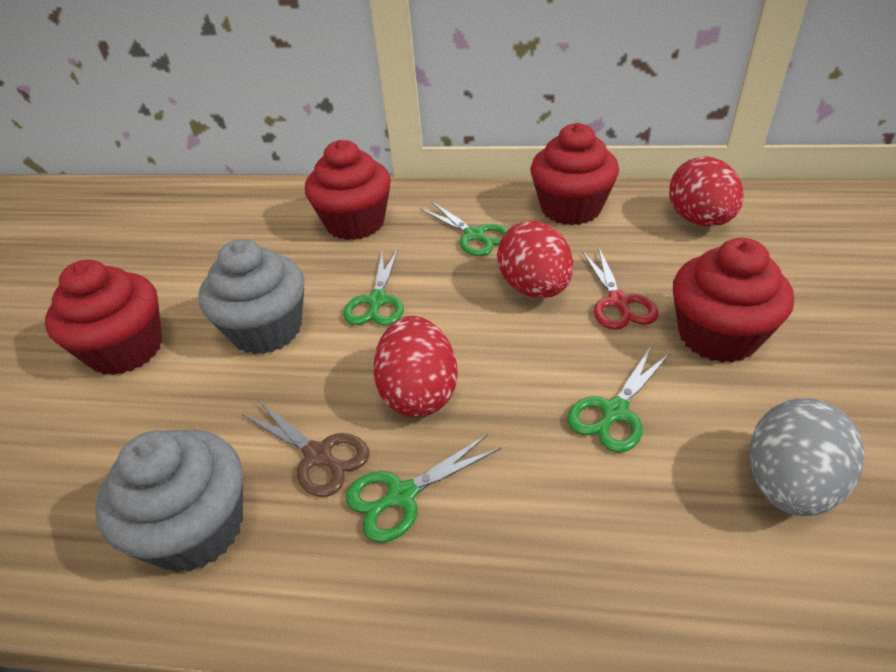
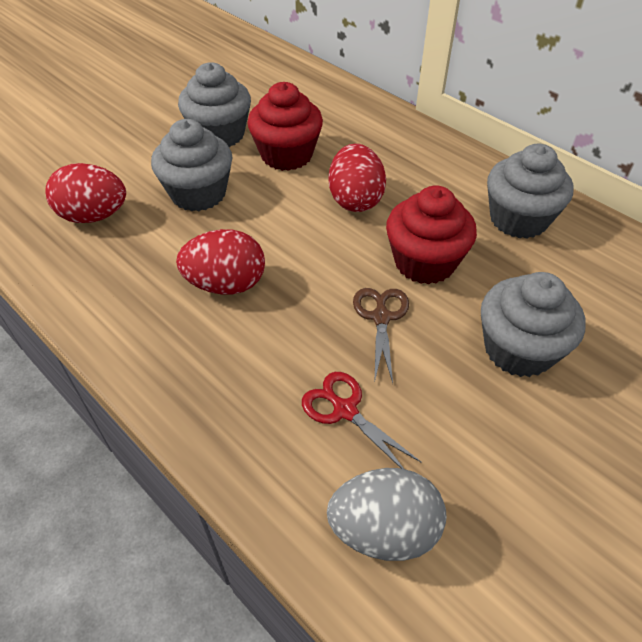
green scissors: [343,249,404,326] [346,434,501,543] [420,201,508,256] [567,347,671,453] = 4 -> none = 0
grey cupcake: [95,430,243,572] [198,239,304,354] = 2 -> [151,119,232,211] [178,62,251,147] [481,272,586,377] [487,144,573,239] = 4
red cupcake: [45,260,162,375] [305,140,391,240] [530,123,619,225] [673,238,794,363] = 4 -> [247,82,323,171] [386,185,477,284] = 2

